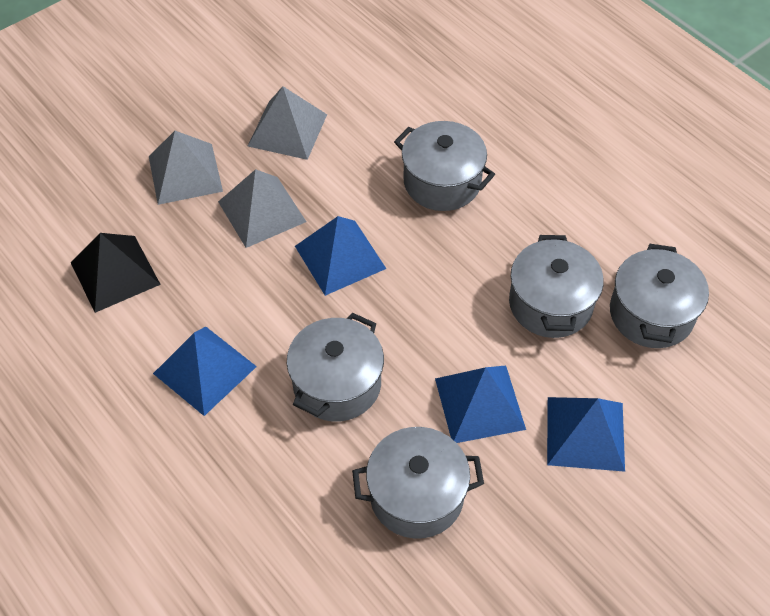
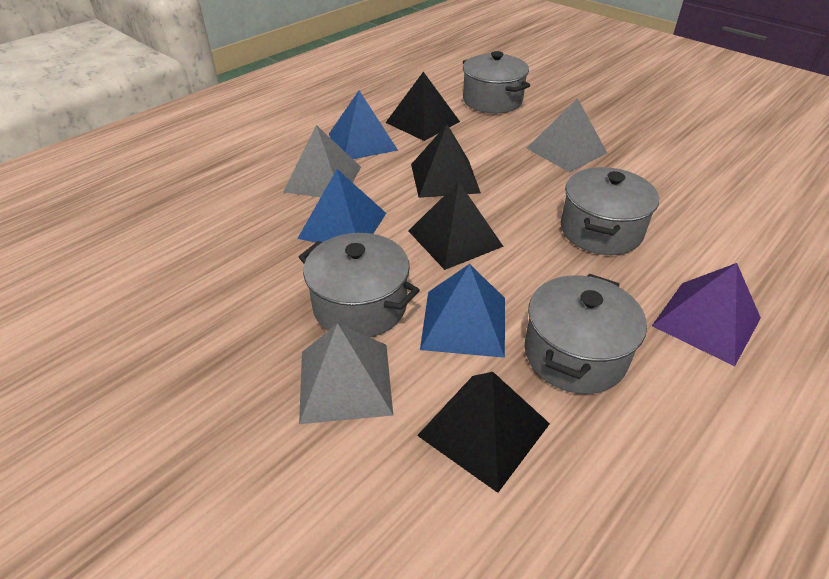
black pyramid: [71,233,161,313] = 1 -> [386,72,460,141] [409,182,504,270] [411,124,481,198] [417,372,550,493] = 4
blue pyramid: [153,327,257,416] [295,216,386,296] [435,365,526,443] [547,397,625,472] = 4 -> [297,169,386,243] [329,91,398,159] [420,264,505,358] = 3
grey pot: [287,313,384,421] [352,427,484,539] [394,121,495,211] [509,235,604,338] [610,244,709,348] = 5 -> [299,233,420,337] [463,51,530,113] [525,274,647,394] [561,167,659,255] = 4
purple pyramid: none = 0 -> [652,263,761,366] = 1

